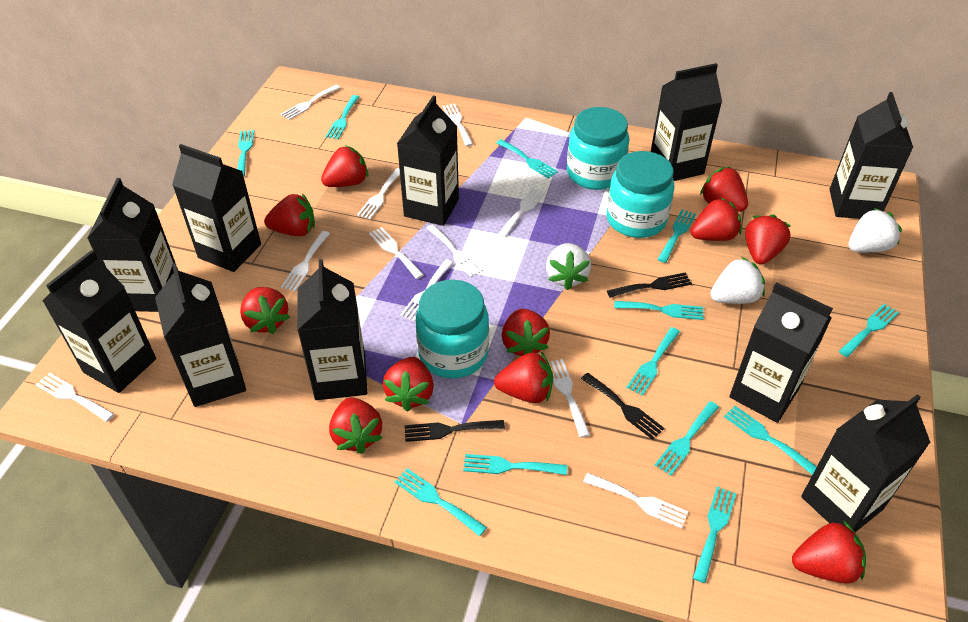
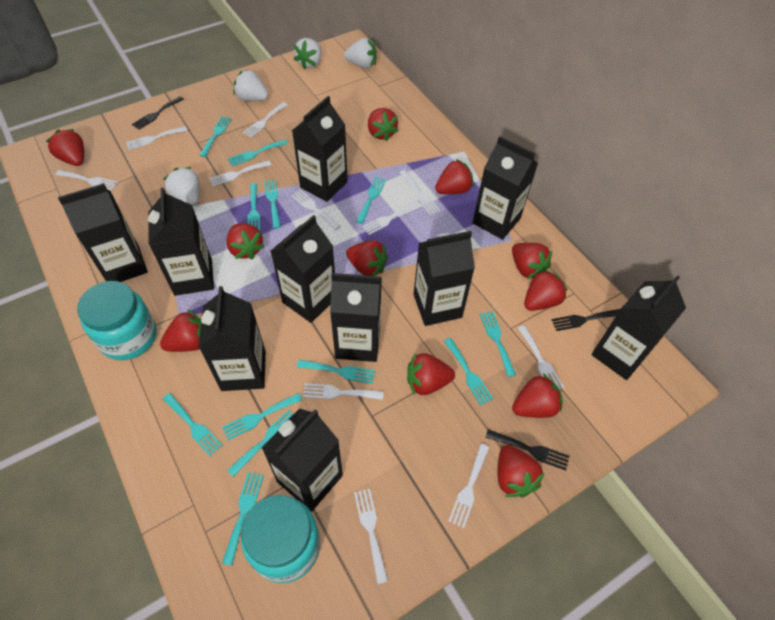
turquoise jar: [416,280,489,378] [567,107,629,190] [607,151,674,238] = 3 -> [77,281,157,360] [241,495,320,583] = 2
white strawberry: [546,243,591,290] [710,257,765,304] [848,208,902,253] = 3 -> [163,167,200,206] [234,69,268,101] [294,38,322,69] [344,38,377,68] = 4

